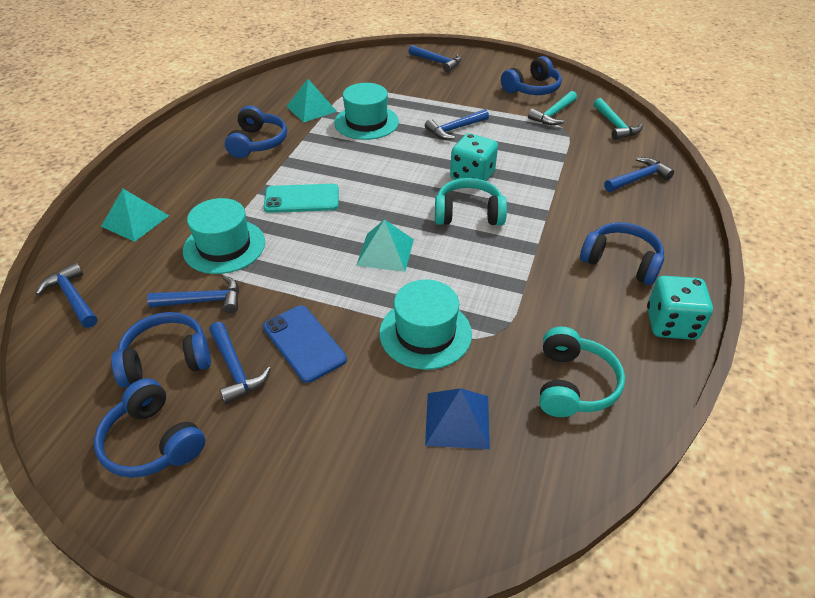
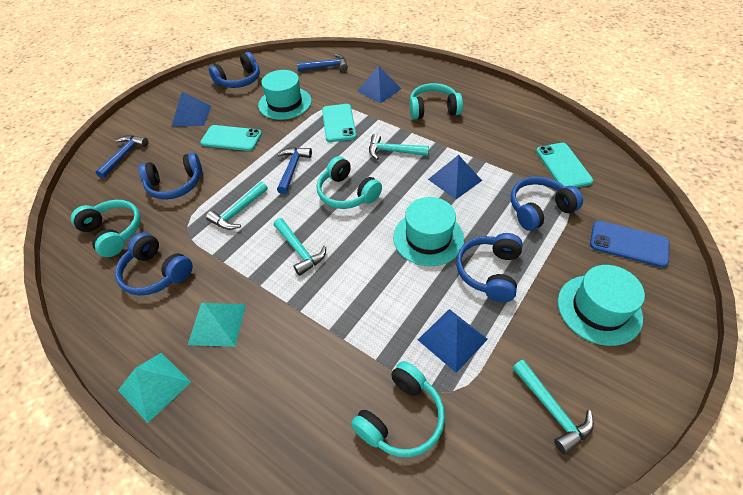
blue hammer: [36,262,97,328] [147,275,239,314] [209,322,271,404] [408,45,461,73] [425,109,489,140] [604,157,674,192] = 6 -> [95,135,149,179] [277,147,312,194] [297,54,348,72] = 3
blue pyramid: [425,388,490,449] = 1 -> [171,92,211,127] [357,65,401,103] [418,309,488,373] [428,155,482,199] = 4
turquoise dice: [450,133,498,181] [647,276,713,340] = 2 -> none = 0
turquoise hammer: [528,91,577,125] [593,98,643,140] = 2 -> [206,181,268,230] [274,218,326,276] [369,134,429,160] [512,360,594,454] = 4
turquoise headphones: [435,178,507,226] [539,326,625,417] = 2 -> [71,200,141,257] [317,156,382,209] [351,361,445,457] [410,83,463,119] = 4
turquoise phone: [263,184,339,213] = 1 -> [200,125,262,151] [322,104,356,142] [536,143,593,188] = 3
turquoise pyramid: [101,189,169,242] [286,79,337,123] [356,219,414,272] = 3 -> [118,353,191,423] [188,303,246,347] = 2

